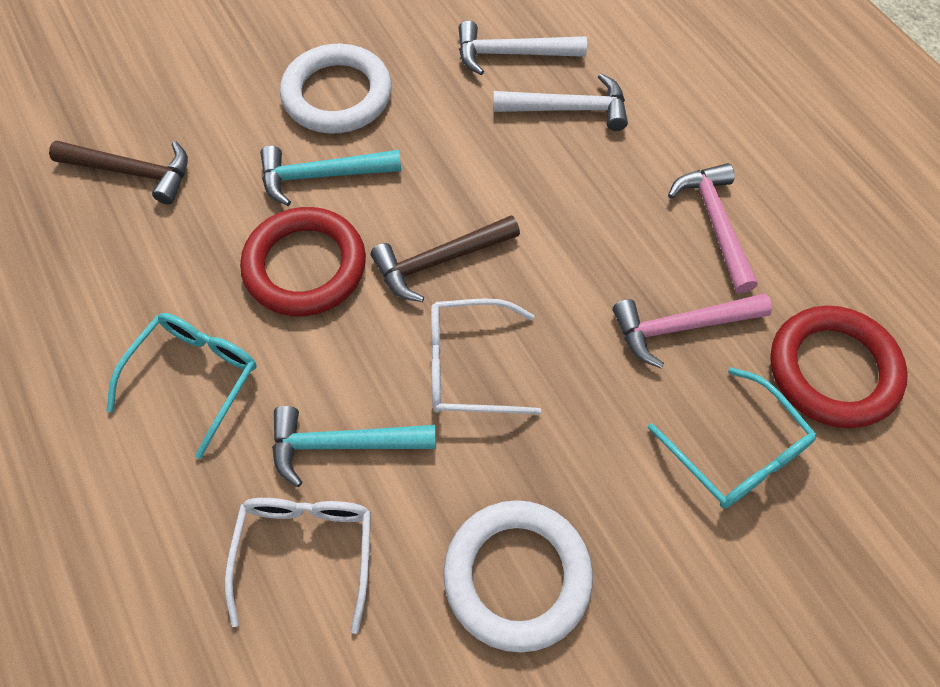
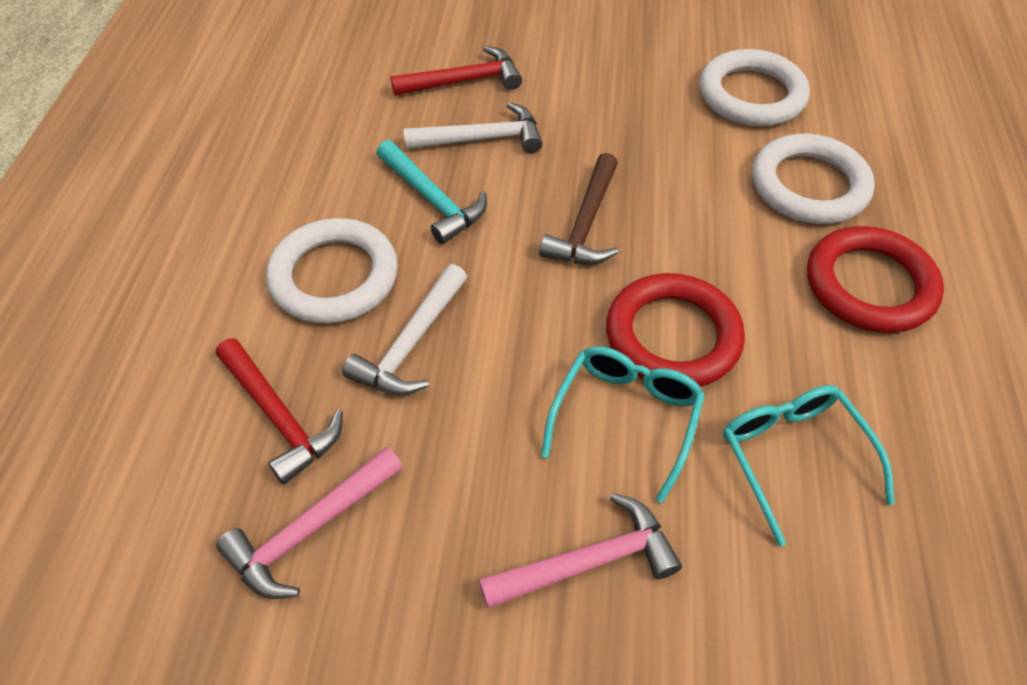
brown hammer: [49,141,188,205] [371,215,520,302] = 2 -> [539,153,618,265] = 1
red hammer: none = 0 -> [216,338,343,485] [390,46,522,96] = 2
turquoise hammer: [260,145,401,206] [272,406,436,487] = 2 -> [377,140,487,244] = 1
white glasses: [225,498,371,634] [431,298,541,415] = 2 -> none = 0
white ring: [280,44,392,134] [443,500,593,653] = 2 -> [266,218,398,324] [700,49,810,126] [752,134,875,224] = 3

